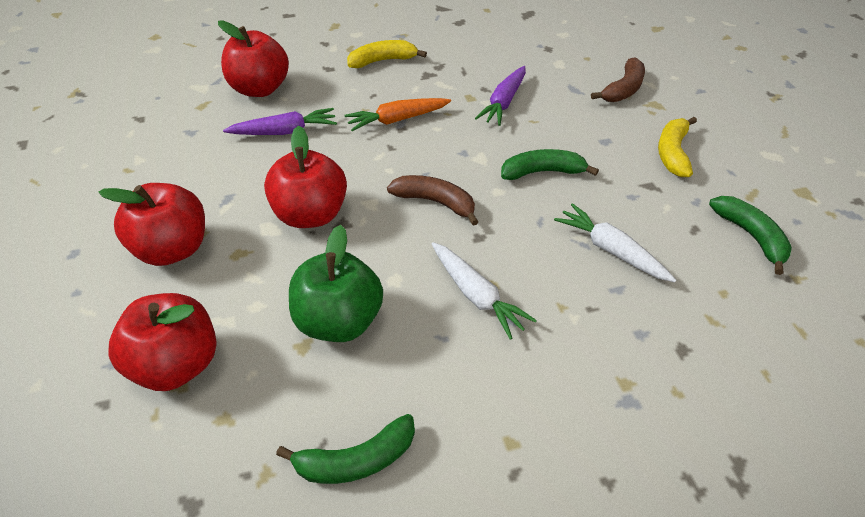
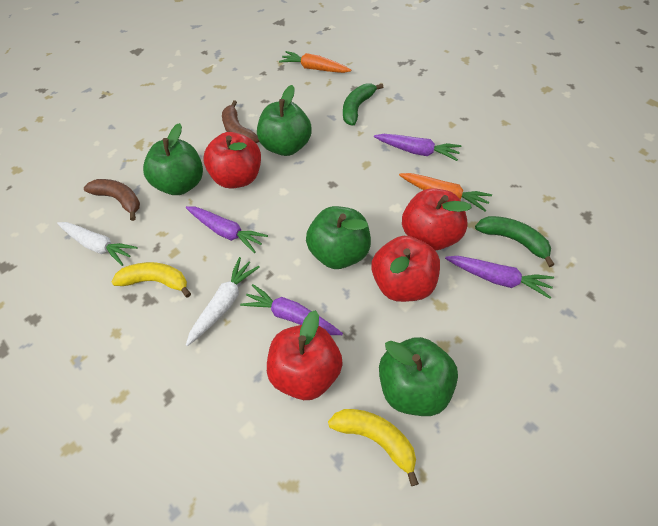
green apple: [289,225,383,342] = 1 -> [143,123,203,195] [257,85,312,156] [306,206,371,269] [379,337,458,416] = 4
green banana: [276,414,415,484] [501,149,599,180] [709,196,792,275] = 3 -> [343,83,383,126] [475,216,555,267] = 2
orange carrot: [344,98,451,131] = 1 -> [279,51,352,73] [399,173,492,212] = 2
purple carrot: [223,108,337,135] [475,66,526,126] = 2 -> [186,206,268,253] [240,284,343,335] [374,134,461,161] [445,256,554,299] = 4

